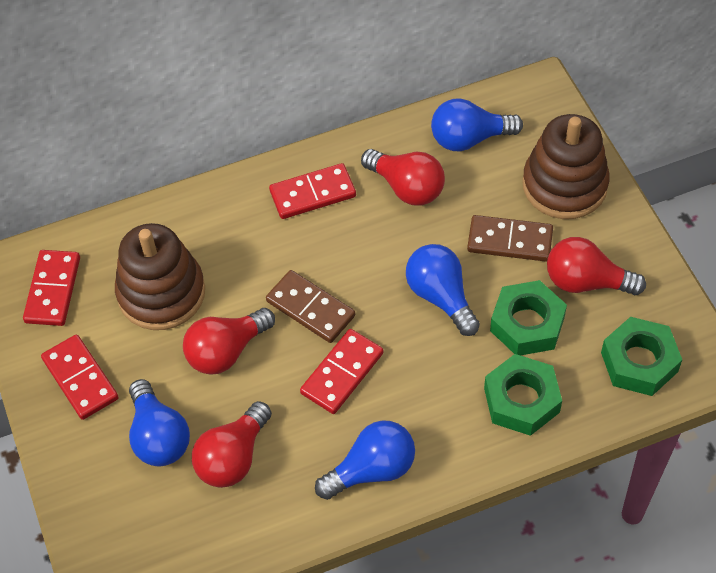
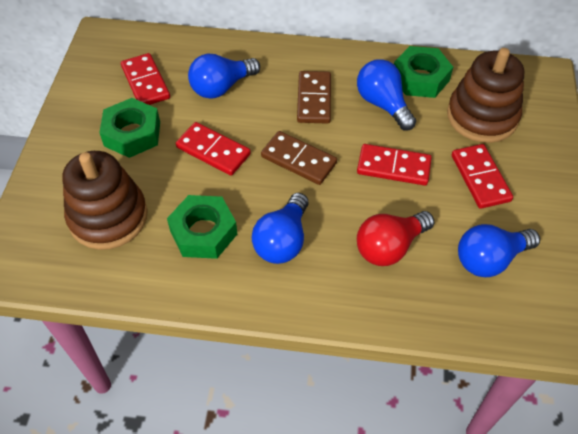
red light bulb: [183,308,275,375] [192,401,272,488] [361,149,445,206] [547,237,646,295] = 4 -> [357,211,434,266] = 1

